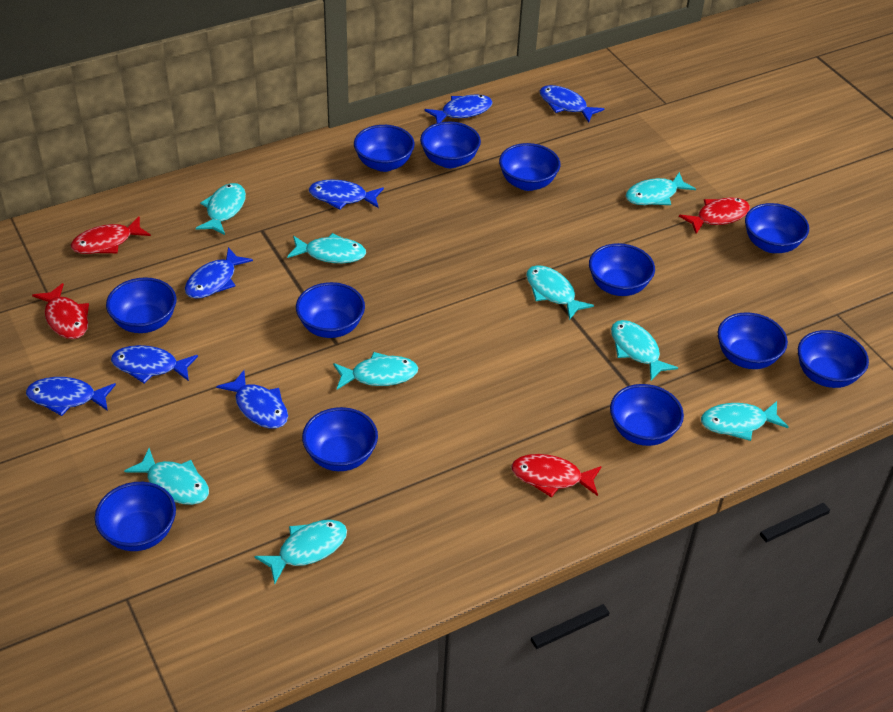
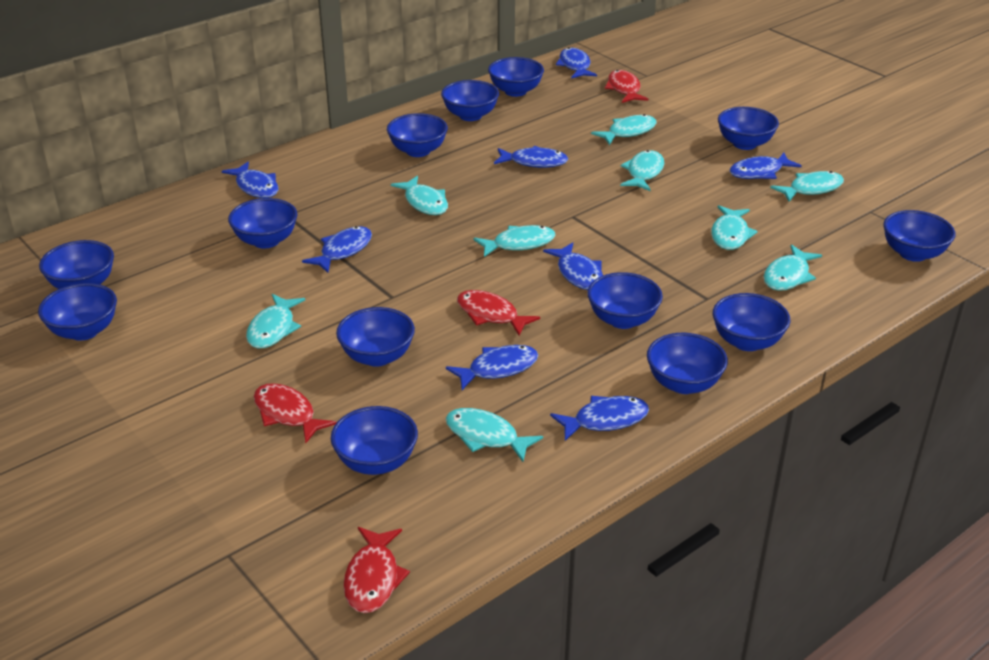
blue bowl: [95,482,176,551] [106,277,176,333] [296,282,365,338] [302,407,378,471] [354,125,415,172] [420,122,481,168] [499,143,560,191] [589,243,655,296] [610,384,684,446] [718,312,788,369] [745,203,809,253] [798,330,869,388] = 12 -> [38,283,117,340] [39,240,114,289] [228,198,297,248] [331,406,418,475] [336,307,415,367] [387,113,448,157] [441,80,499,121] [488,57,544,97] [587,272,663,329] [647,333,728,394] [713,293,790,351] [718,107,779,150] [883,210,956,262] = 13
blue fish: [26,377,116,416] [111,345,198,383] [185,247,253,299] [216,370,288,428] [309,180,384,210] [425,94,493,123] [540,85,604,122] = 7 -> [222,162,278,198] [302,226,372,273] [446,345,539,390] [494,146,568,168] [543,242,603,290] [550,396,649,441] [556,48,597,79] [730,153,802,179] = 8

